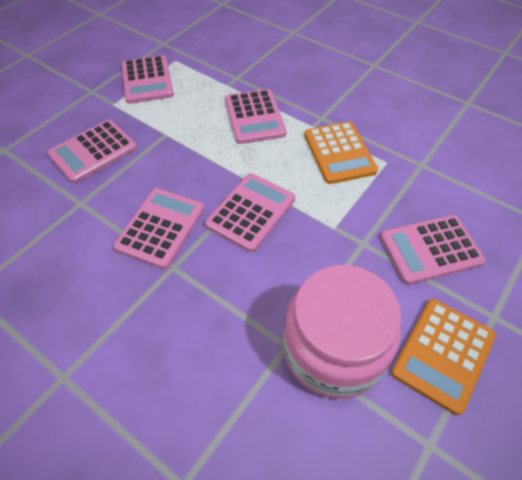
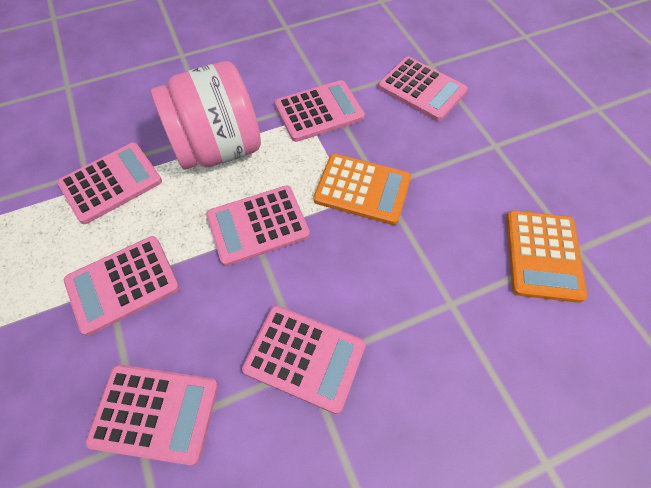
pink calculator: [47,120,137,183] [113,188,204,269] [121,55,174,104] [205,173,295,252] [225,89,286,144] [380,215,486,285] = 6 -> [57,142,162,224] [64,236,179,336] [85,365,218,465] [206,186,310,266] [242,305,366,414] [275,80,365,142] [378,57,468,121] = 7

